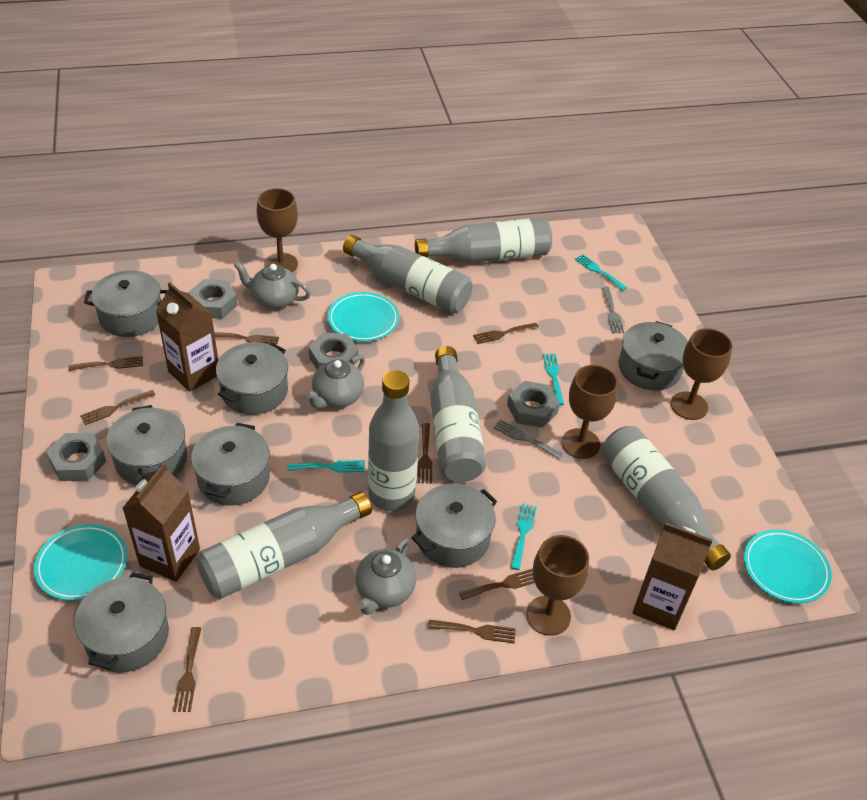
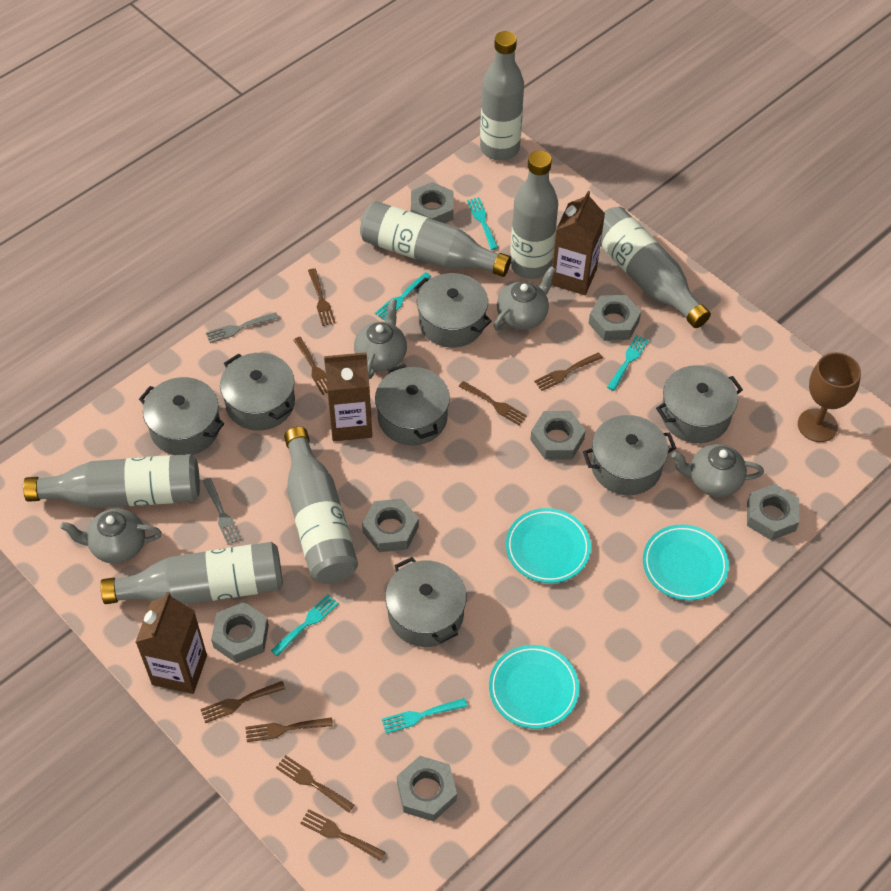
brown goblet: [257,188,298,272] [526,535,589,636] [562,365,618,459] [671,328,732,420] = 4 -> [798,352,861,442] = 1
grey bottle: [196,492,372,599] [343,235,473,313] [368,370,419,511] [415,218,552,263] [430,346,486,482] [601,426,731,571] = 6 -> [23,454,200,509] [100,542,283,605] [284,427,358,584] [360,201,511,277] [480,31,524,161] [510,150,558,279] [600,207,711,328] = 7
grey nut: [46,433,106,481] [189,279,238,319] [309,332,358,370] [507,381,560,428] = 4 -> [211,602,269,663] [362,499,419,552] [397,756,457,821] [411,182,454,223] [530,411,586,460] [588,295,641,341] [747,484,799,541] = 7
grey teapot: [234,262,311,309] [306,355,365,409] [355,538,416,615] = 3 -> [60,508,162,564] [354,299,407,379] [494,266,556,331] [671,444,764,497] = 4
turquoise fork: [287,460,365,473] [510,503,537,570] [543,354,564,405] [575,254,627,291] = 4 -> [271,594,339,656] [375,272,431,321] [382,698,468,733] [467,197,498,250] [607,335,649,391] = 5

